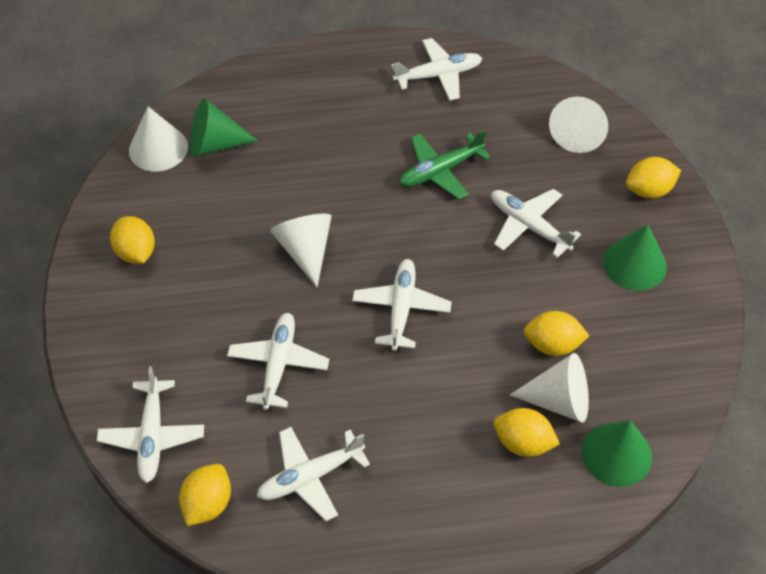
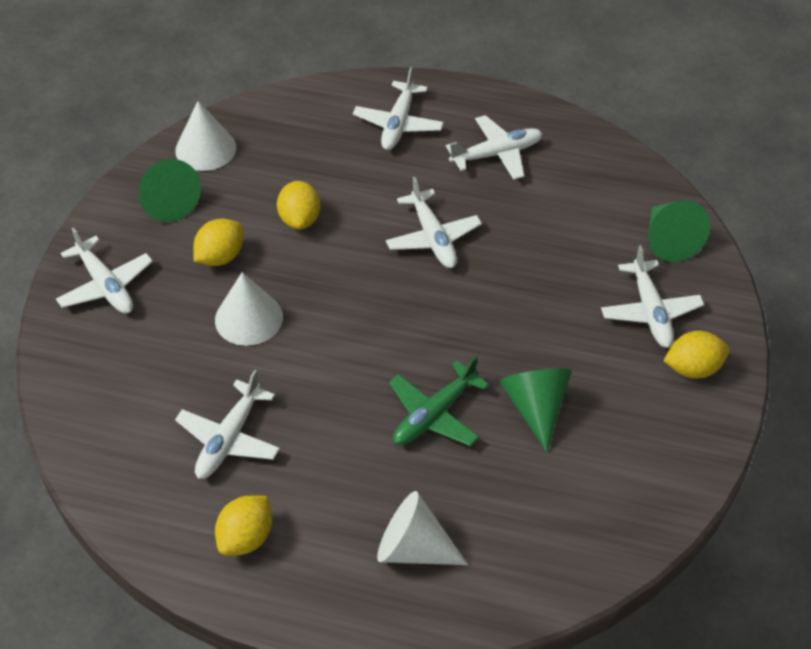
white cone: [129,106,188,171] [270,214,332,287] [510,353,589,422] [549,96,608,153] = 4 -> [175,101,236,171] [215,272,283,346] [377,491,468,565] = 3
yellow lemon: [110,216,155,264] [179,464,231,526] [494,408,560,457] [524,311,589,356] [626,157,681,199] = 5 -> [193,219,243,266] [215,496,272,556] [277,181,320,229] [663,331,729,379] = 4

